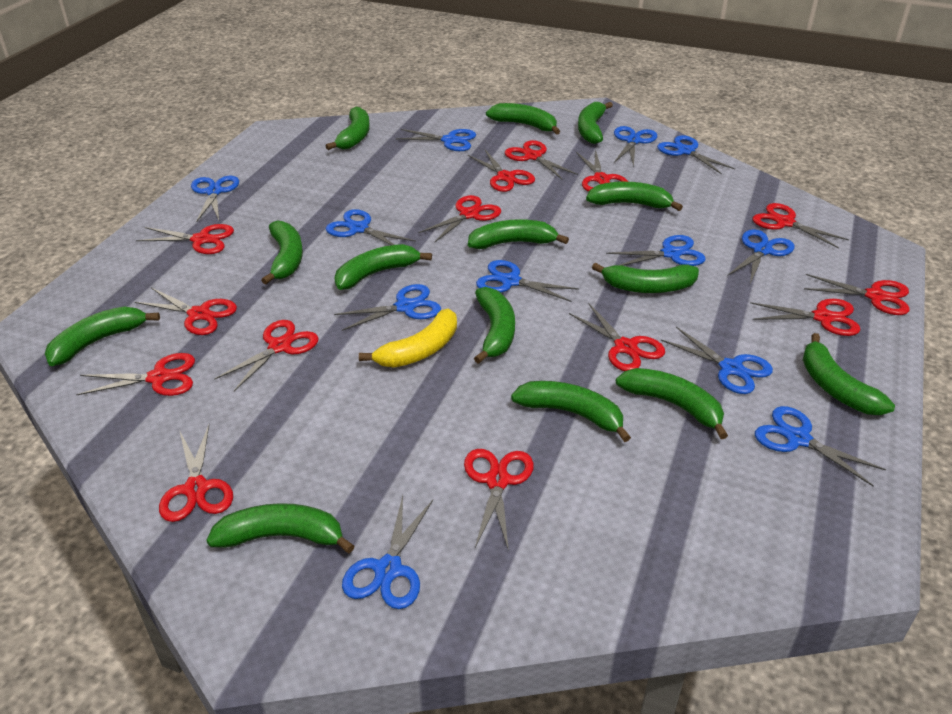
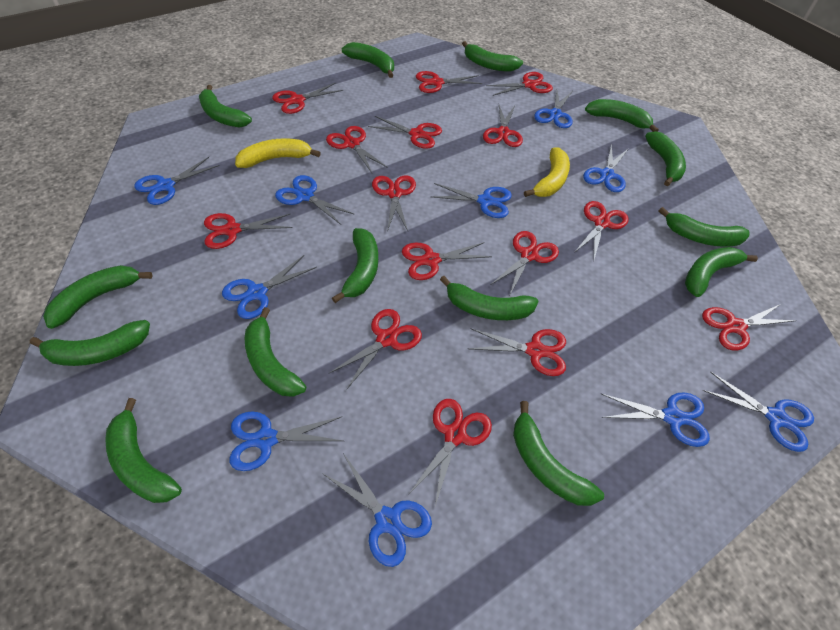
blue scissors: [191,176,239,222] [326,209,416,245] [334,284,441,331] [342,495,433,609] [395,129,476,151] [476,260,579,302] [606,235,706,266] [614,126,657,167] [657,135,735,175] [661,327,773,394] [727,229,794,284] [755,406,886,487] = 12 -> [134,157,220,205] [222,255,317,319] [230,411,343,471] [275,175,355,225] [322,453,432,567] [430,183,512,218] [534,90,573,128] [583,143,629,192] [601,392,710,447] [703,372,814,452] = 10
red scissors: [76,353,195,396] [135,288,237,335] [136,224,234,254] [159,425,233,522] [214,320,319,391] [418,195,501,242] [464,449,534,551] [468,150,535,192] [505,140,578,180] [569,304,665,371] [576,149,628,192] [750,299,860,336] [753,203,849,249] [804,274,910,315] = 14 -> [204,213,293,249] [272,83,343,114] [326,126,388,173] [329,309,422,389] [368,116,442,149] [372,175,416,232] [402,242,492,280] [409,399,492,506] [416,71,483,93] [468,328,566,376] [483,105,523,147] [486,72,553,96] [490,231,559,294] [574,201,628,260] [702,304,797,351] = 15
yellow banana: [359,309,457,368] = 1 -> [235,138,321,168] [524,147,570,197] = 2

